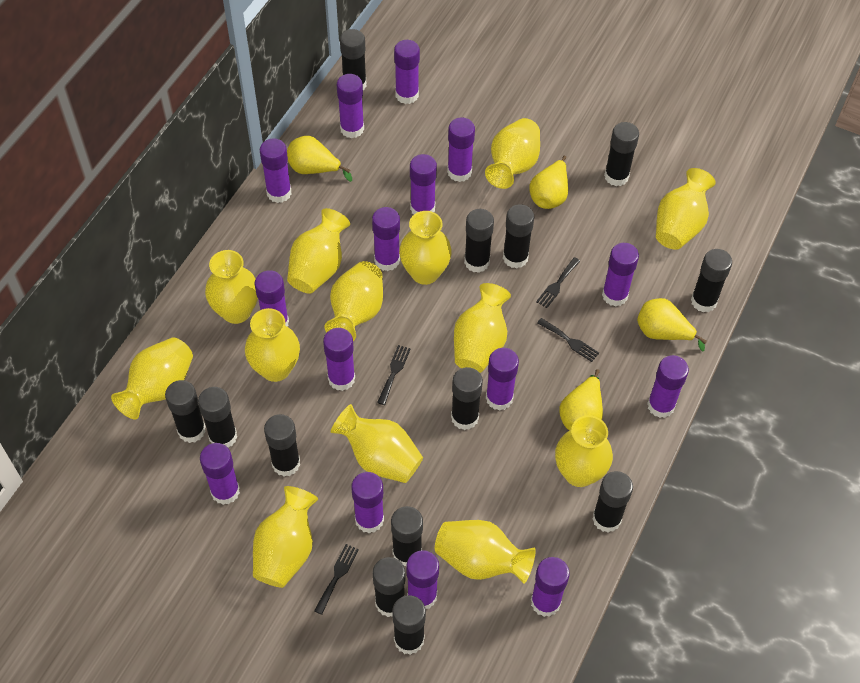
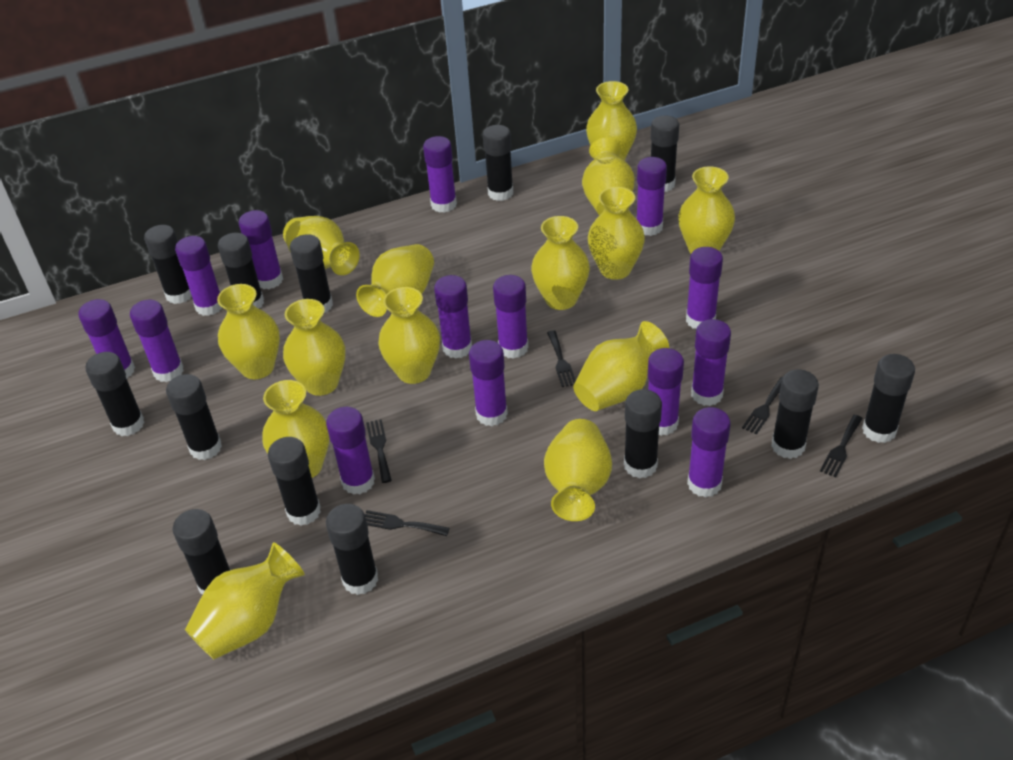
black fork: [314,544,359,615] [377,345,411,405] [536,257,580,308] [537,318,599,362] = 4 -> [365,510,449,536] [366,419,392,483] [547,330,576,387] [742,377,783,434] [820,415,863,478] = 5
purple glue stick: [200,443,240,505] [255,270,289,327] [260,138,292,203] [323,328,355,391] [337,74,364,138] [351,472,384,533] [372,207,400,271] [394,40,420,104] [406,550,439,609] [410,154,437,214] [447,118,475,182] [486,348,519,411] [531,557,570,617] [602,243,639,307] [647,355,689,418] = 15 -> [78,299,135,379] [130,300,184,382] [175,236,222,316] [239,210,283,289] [326,407,375,495] [423,136,457,213] [434,275,472,359] [469,340,508,426] [493,275,529,359] [637,157,667,236] [648,348,684,436] [686,247,723,329] [687,407,731,498] [691,319,731,406] = 14
yellow pear: [287,136,352,182] [529,156,568,209] [559,369,603,431] [637,298,707,352] = 4 -> none = 0
yellow vase: [111,337,193,419] [205,250,258,324] [245,308,300,382] [253,486,318,588] [287,208,350,294] [325,261,383,341] [331,404,423,483] [399,211,452,285] [435,520,536,584] [454,283,511,373] [485,118,540,189] [555,415,613,487] [656,168,716,250] = 13 -> [185,542,305,659] [217,284,280,379] [262,380,329,478] [283,216,360,275] [283,299,345,396] [356,244,434,317] [378,287,440,384] [531,216,590,310] [544,419,612,521] [573,321,669,411] [582,138,635,215] [586,81,637,161] [588,187,645,280] [678,166,735,254] = 14

